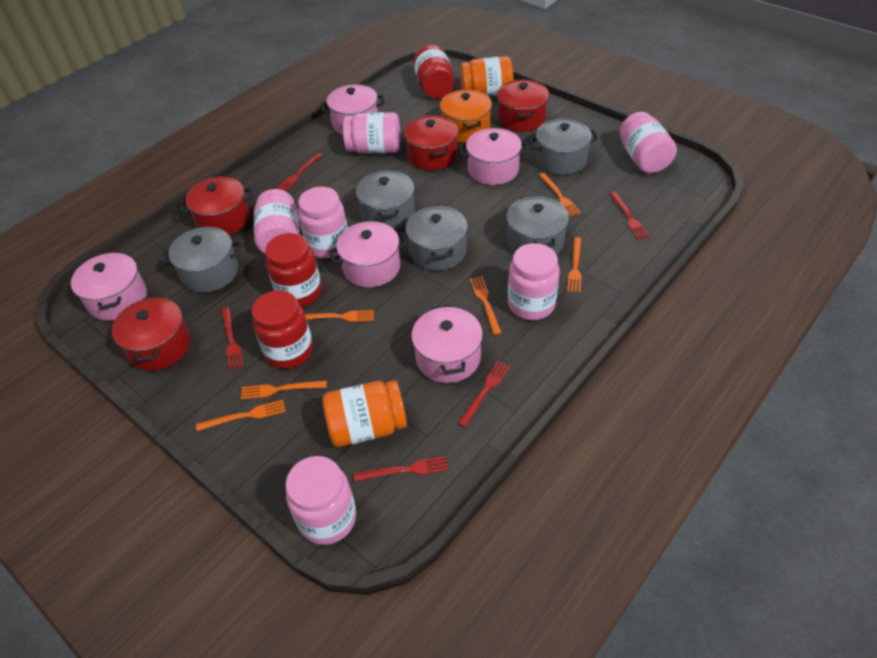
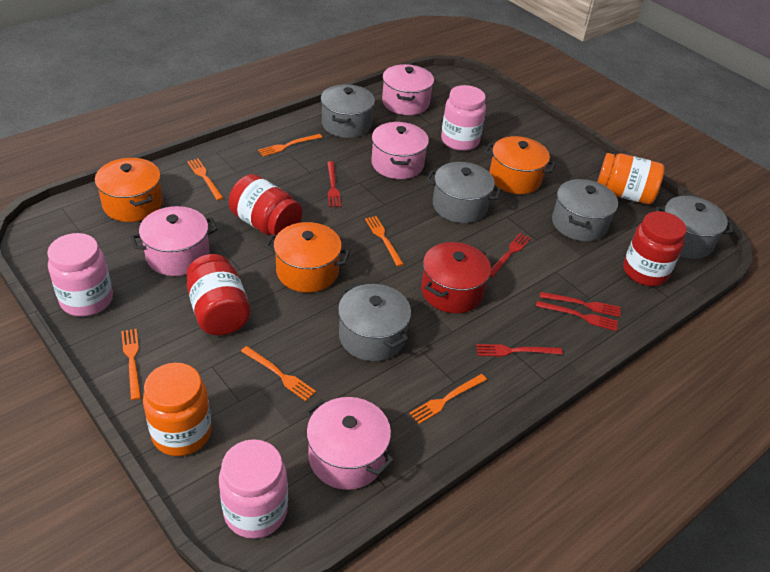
orange pot: [440,90,492,143] = 1 -> [95,158,163,222] [265,222,350,292] [484,136,556,194] = 3
pink jar: [254,189,300,254] [286,456,356,545] [298,187,348,258] [343,112,400,153] [508,243,560,320] [619,112,677,173] = 6 -> [47,233,113,317] [219,439,288,539] [441,85,486,151] = 3
pink pot: [71,252,147,321] [321,85,384,135] [329,221,408,288] [411,305,483,383] [459,128,529,185] = 5 -> [130,206,218,276] [305,397,394,490] [371,122,429,179] [382,64,434,115] = 4
red pot: [112,295,191,371] [180,177,253,235] [404,115,458,171] [497,80,549,132] = 4 -> [421,242,491,313] = 1

